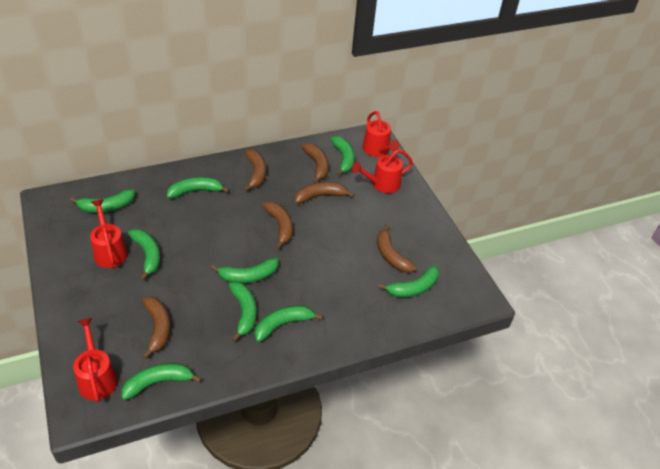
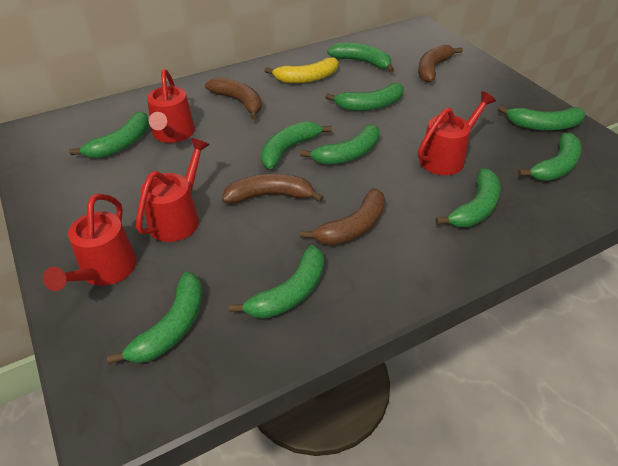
brown banana: [142,297,170,359] [244,149,266,191] [262,201,293,249] [295,182,354,204] [302,143,329,184] [377,224,417,273] = 6 -> [205,77,262,119] [222,174,324,204] [300,188,385,245] [418,45,463,82] = 4
green banana: [70,189,135,213] [122,363,202,400] [128,229,160,280] [167,177,229,198] [211,258,278,283] [229,282,257,341] [255,305,323,342] [331,136,355,176] [378,265,439,297] = 9 -> [69,111,149,158] [107,272,202,364] [229,245,324,319] [261,121,332,169] [300,124,380,164] [325,83,404,111] [327,42,394,73] [436,168,501,227] [498,106,585,131] [518,133,582,181] = 10
yellow banana: none = 0 -> [265,57,338,83] = 1

